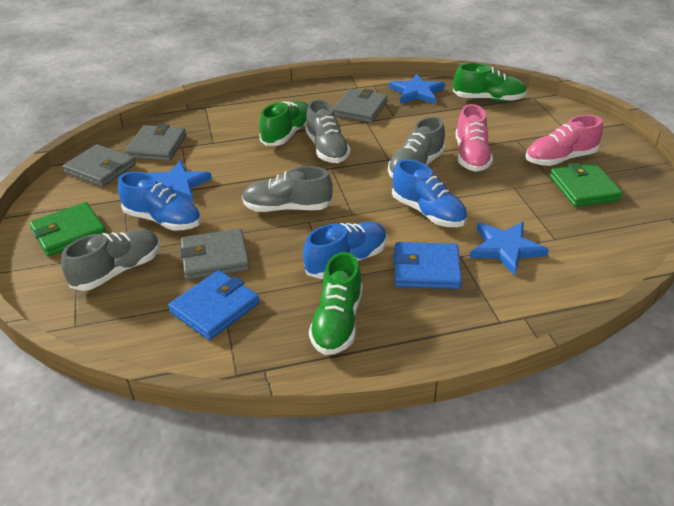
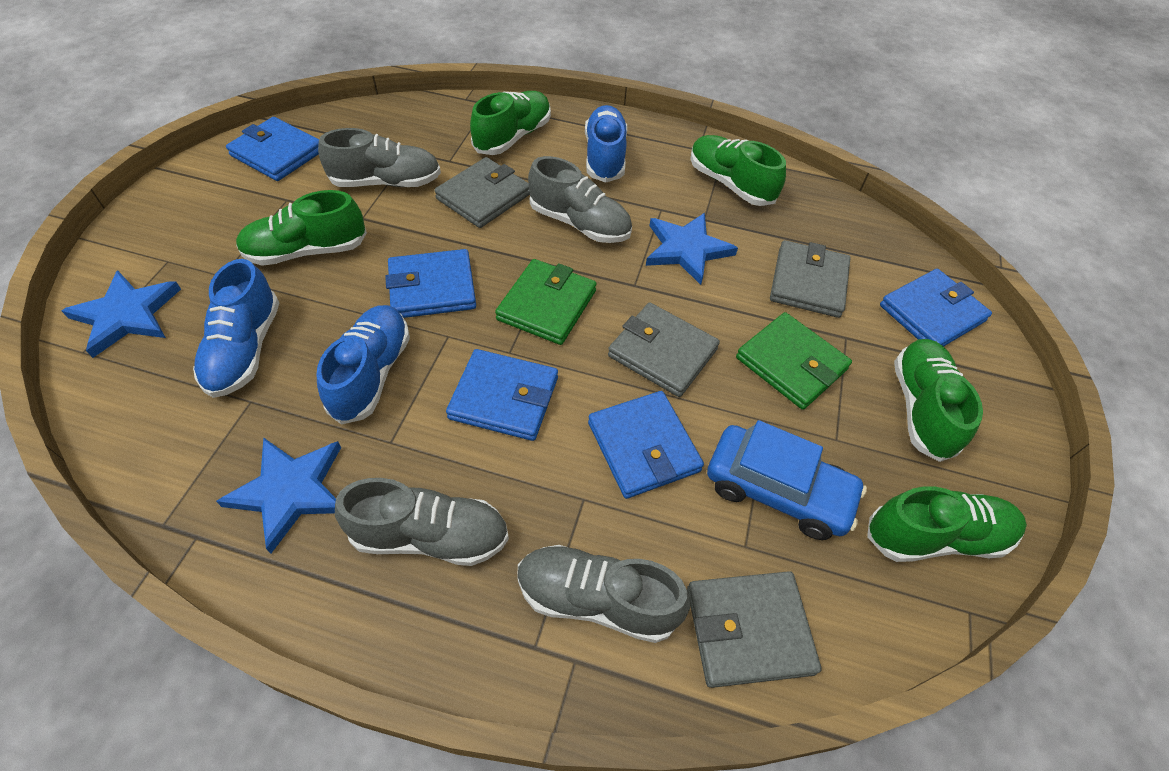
blue car: none = 0 -> [707,420,867,540] = 1
blue wallet: [168,270,259,340] [393,242,462,289] = 2 -> [226,117,319,181] [385,249,476,318] [446,349,558,441] [588,391,704,499] [880,269,992,346] = 5
green shoe: [259,101,308,146] [309,252,363,355] [453,63,527,102] = 3 -> [236,190,367,266] [470,91,551,155] [690,135,786,206] [867,486,1027,562] [894,339,983,462] = 5
pink shoe: [456,104,493,172] [525,115,603,166] = 2 -> none = 0

